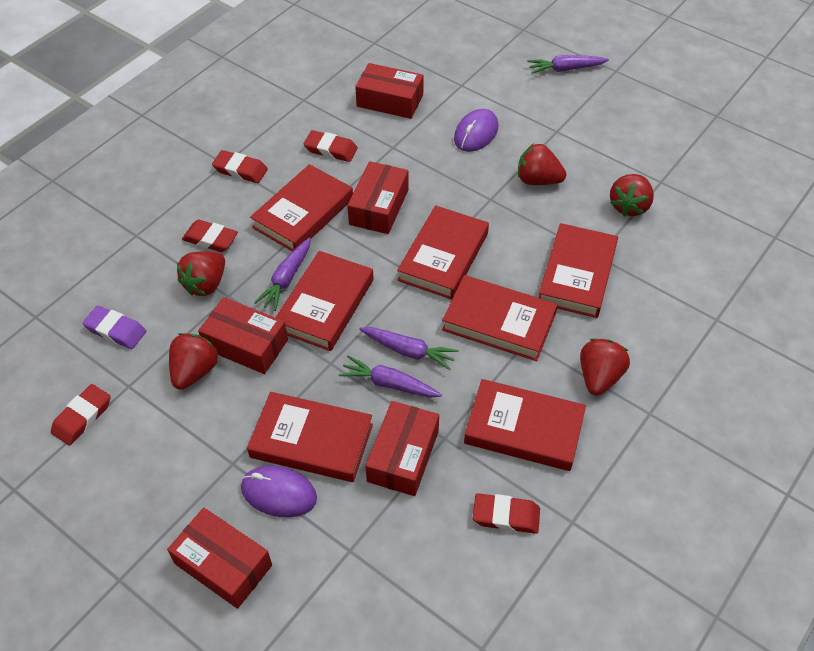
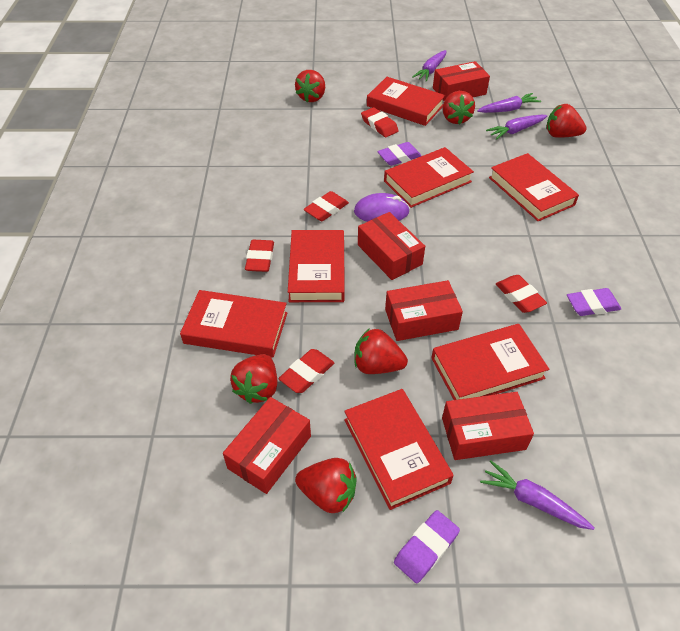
purple eraser: [83,306,146,349] = 1 -> [377,142,421,166] [394,510,460,583] [567,288,621,316] = 3
purple mouse: [241,465,317,518] [454,109,498,152] = 2 -> [354,193,410,222] = 1
red strawberry: [169,333,219,390] [177,252,225,296] [518,143,566,185] [580,339,630,396] [610,174,654,216] = 5 -> [230,354,278,404] [295,70,325,102] [295,458,356,513] [354,328,408,374] [443,91,475,125] [546,104,586,138] = 6

